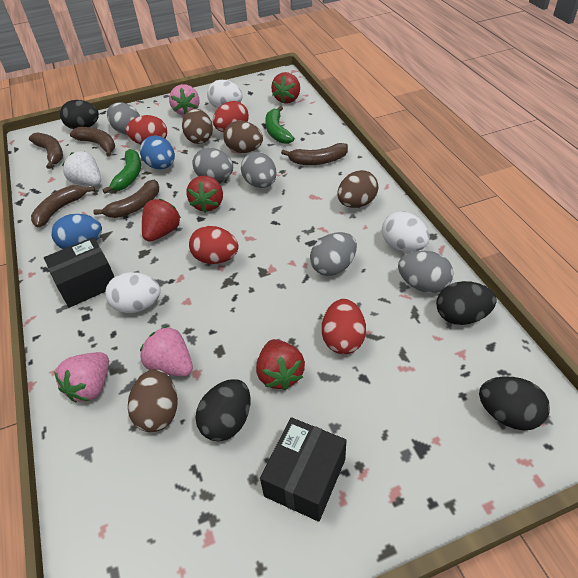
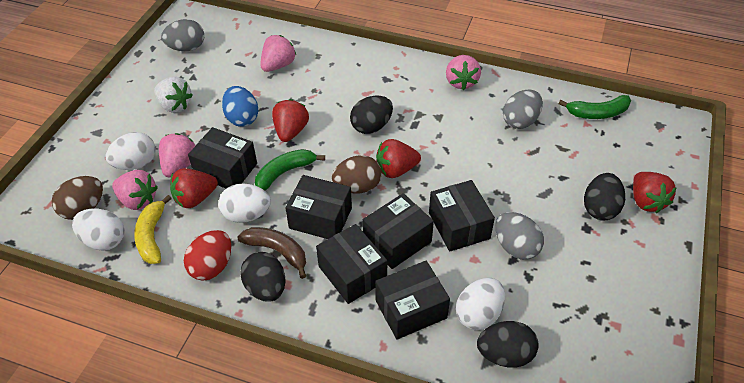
black box: [44,237,114,308] [260,417,346,522] = 2 -> [188,127,257,189] [285,175,352,239] [316,224,387,304] [362,193,434,269] [375,261,450,340] [429,180,495,252] = 6
blue egg: [51,214,102,249] [140,135,175,169] = 2 -> [222,86,259,127] = 1
brown banana: [29,132,63,169] [31,185,95,227] [70,127,115,157] [93,180,159,218] [281,143,348,165] = 5 -> [237,227,306,279] = 1
brown egg: [128,369,178,432] [182,109,213,144] [223,121,263,153] [337,170,379,208] = 4 -> [52,176,103,220] [332,155,382,193] = 2
grey egg: [107,102,140,135] [192,148,233,181] [241,152,277,188] [310,232,357,276] [398,251,454,293] = 5 -> [161,19,204,51] [495,212,544,260] [503,89,543,129] = 3
pink strawberry: [54,352,109,402] [140,326,193,377] [169,84,199,115] = 3 -> [112,170,158,210] [159,133,196,178] [260,35,296,72] [446,55,481,90] = 4
red egg: [126,115,167,145] [189,226,239,264] [213,101,249,132] [322,299,366,354] = 4 -> [184,230,231,281] = 1
white egg: [105,272,161,313] [207,80,243,108] [382,211,430,252] = 3 -> [72,209,125,251] [105,132,156,170] [218,184,271,223] [456,278,505,330] = 4
yellow banana: none = 0 -> [134,195,172,264] = 1

